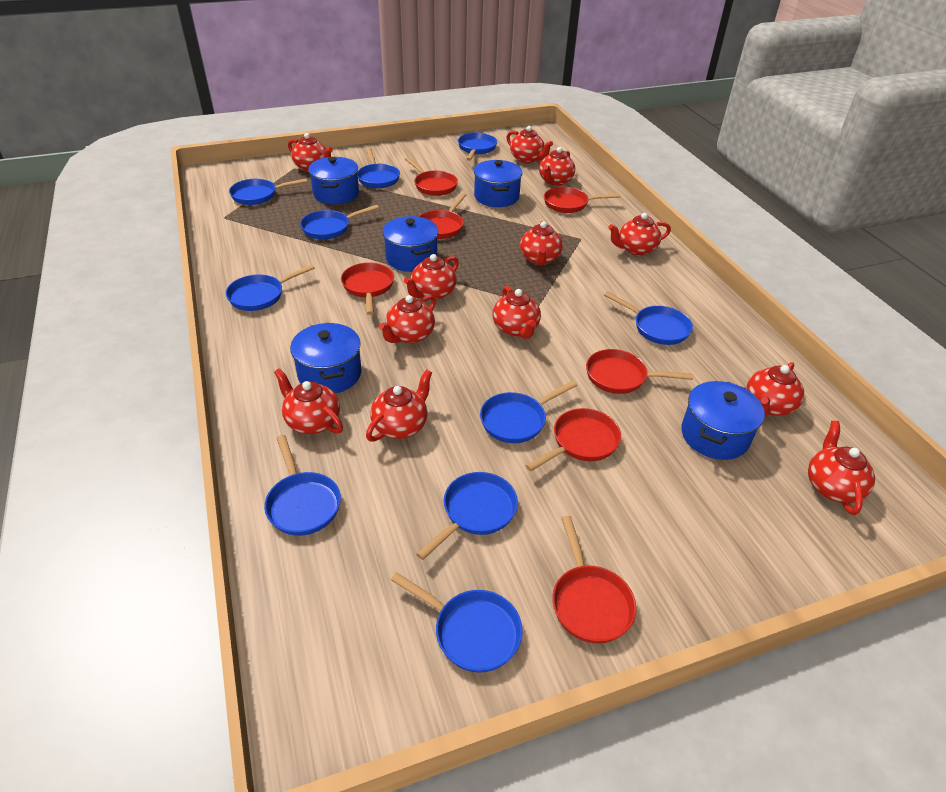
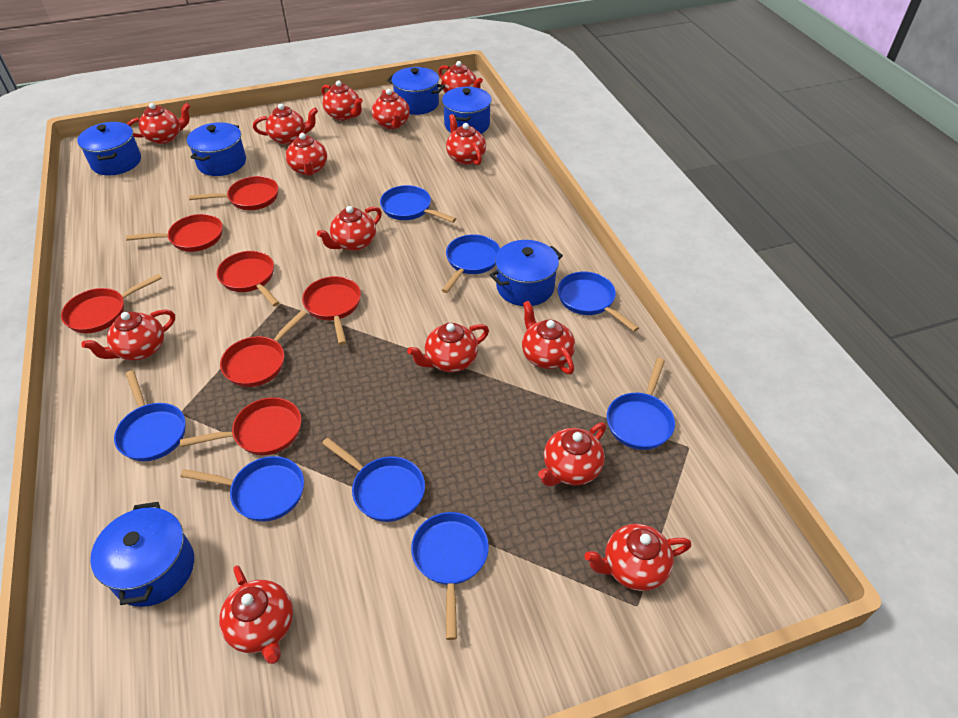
blue pan: [226,264,315,311] [229,179,307,205] [264,435,341,536] [300,205,379,240] [357,148,400,188] [391,572,523,673] [416,472,518,560] [458,132,497,161] [480,380,577,443] [604,292,693,345] = 10 -> [114,370,185,461] [180,456,304,522] [322,438,425,522] [380,185,456,223] [411,512,489,640] [441,234,500,293] [558,272,639,332] [607,358,675,450] = 8
blue pot: [290,323,362,394] [308,157,359,204] [382,216,439,272] [474,160,523,207] [681,381,765,460] = 5 -> [77,122,141,175] [90,502,194,607] [187,122,246,176] [387,67,445,115] [442,87,492,134] [490,240,563,306] = 6
red teapot: [274,368,343,434] [288,133,333,172] [366,369,432,442] [379,295,436,344] [404,254,459,300] [493,286,541,339] [506,126,553,163] [520,221,563,266] [539,147,575,186] [609,213,671,256] [746,362,804,416] [808,421,875,515] = 12 -> [82,309,175,360] [127,103,191,144] [219,565,293,664] [253,104,318,145] [286,132,327,176] [317,206,382,251] [321,80,363,121] [372,89,410,129] [407,323,489,372] [438,61,483,93] [446,114,486,165] [522,301,575,374] [538,423,606,486] [584,524,691,591] = 14

